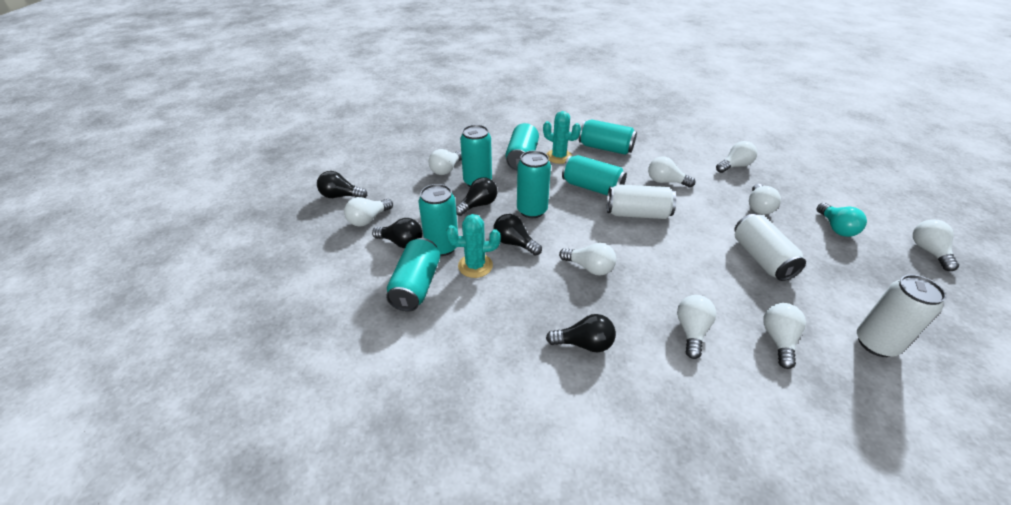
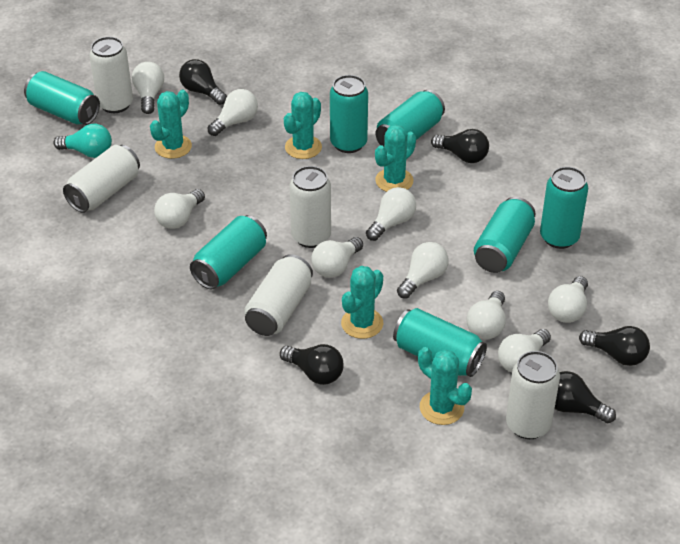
turquoise cactus: [446,214,501,278] [543,111,581,164] = 2 -> [150,90,192,159] [284,92,322,159] [341,266,383,339] [375,125,416,192] [418,347,472,425] = 5
white can: [607,184,676,219] [734,214,806,281] [857,275,946,357] = 3 -> [63,145,140,213] [89,37,133,113] [244,254,313,336] [290,166,331,248] [506,351,560,439] = 5

